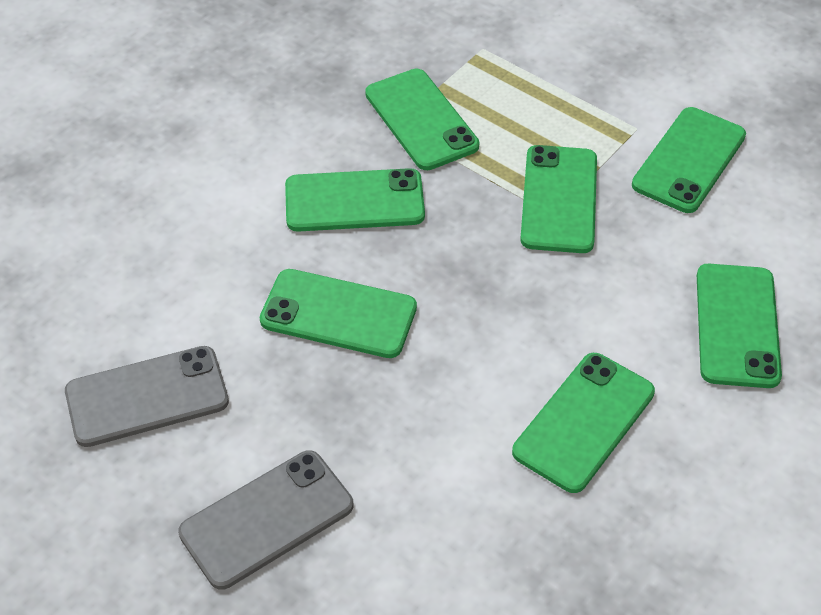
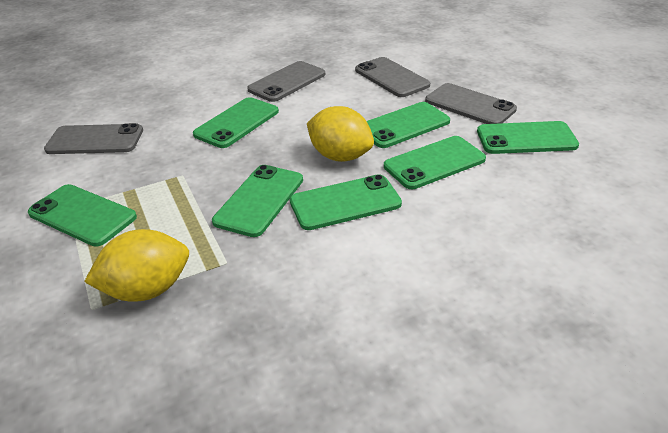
grey phone: [65,346,229,447] [178,450,353,590] = 2 -> [44,123,143,154] [247,61,325,102] [355,57,430,97] [425,83,517,124] = 4
yellow lemon: none = 0 -> [84,229,189,302] [307,106,374,162] = 2

